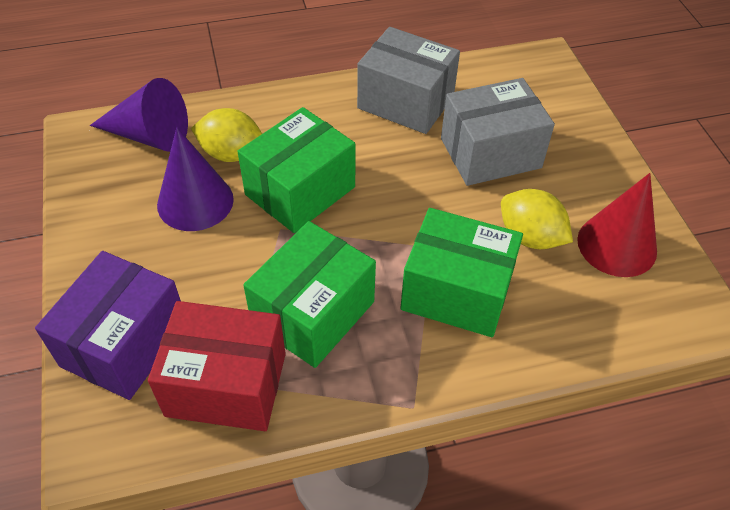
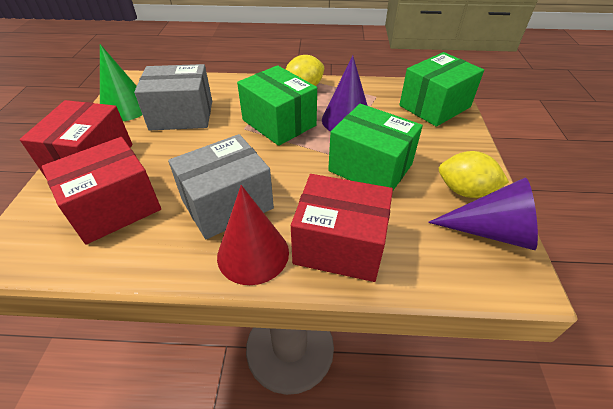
green cone: none = 0 -> [100,44,142,121] = 1
purple box: [35,251,181,400] = 1 -> none = 0
red box: [148,301,286,431] = 1 -> [20,100,132,178] [42,137,161,245] [291,174,393,282] = 3

